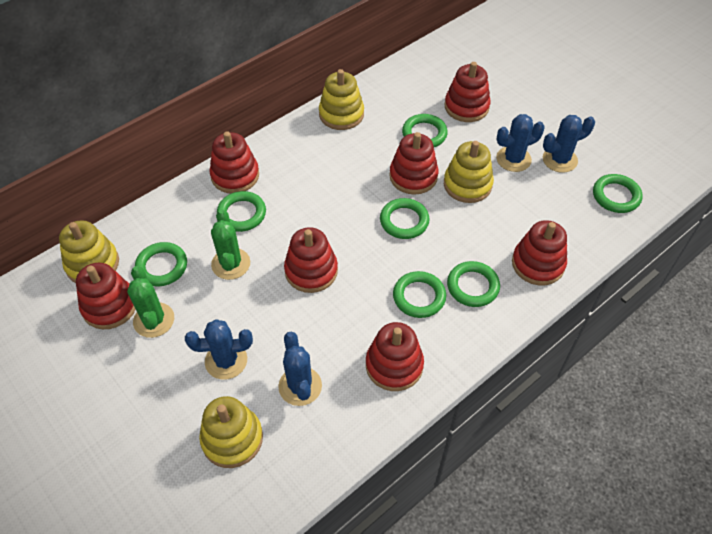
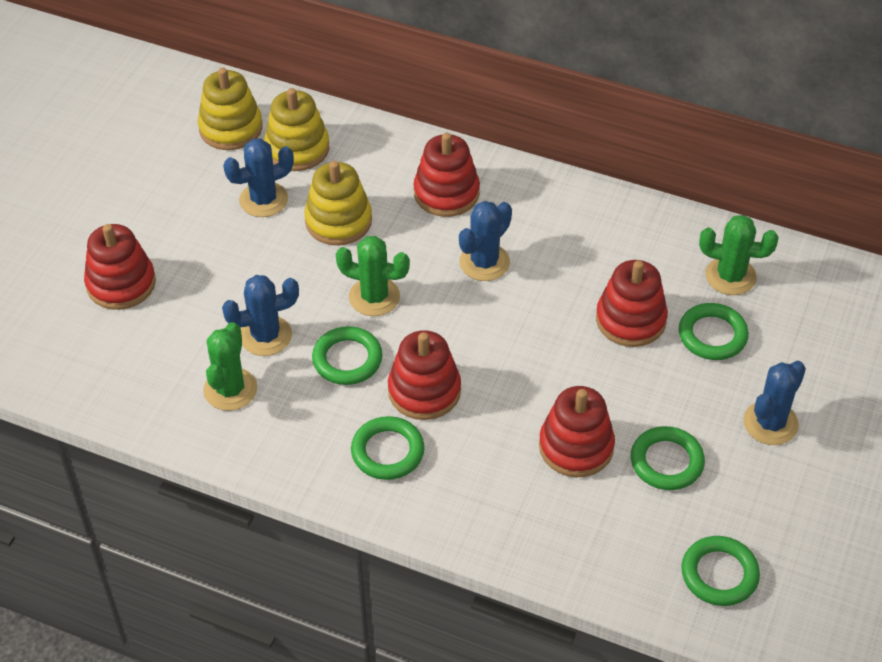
green cactus: [127,266,174,338] [211,209,250,280] = 2 -> [203,322,257,411] [336,236,410,316] [699,215,779,295] = 3
green ring: [135,242,187,286] [217,191,266,232] [380,198,430,239] [393,271,446,318] [402,114,448,147] [447,261,500,307] [593,174,642,213] = 7 -> [312,326,383,385] [351,416,425,480] [631,426,705,490] [679,303,749,360] [681,536,760,606] = 5
red stacking toy: [76,263,136,329] [210,131,259,193] [284,227,338,293] [366,322,424,391] [389,132,438,195] [444,62,491,122] [512,220,567,285] = 7 -> [84,224,156,310] [388,330,461,420] [413,133,480,217] [539,386,615,477] [596,260,668,347] = 5
yellow stacking toy: [59,220,119,283] [199,396,263,468] [319,69,364,130] [444,141,494,203] = 4 -> [198,68,263,150] [264,88,329,171] [304,161,372,245] = 3

